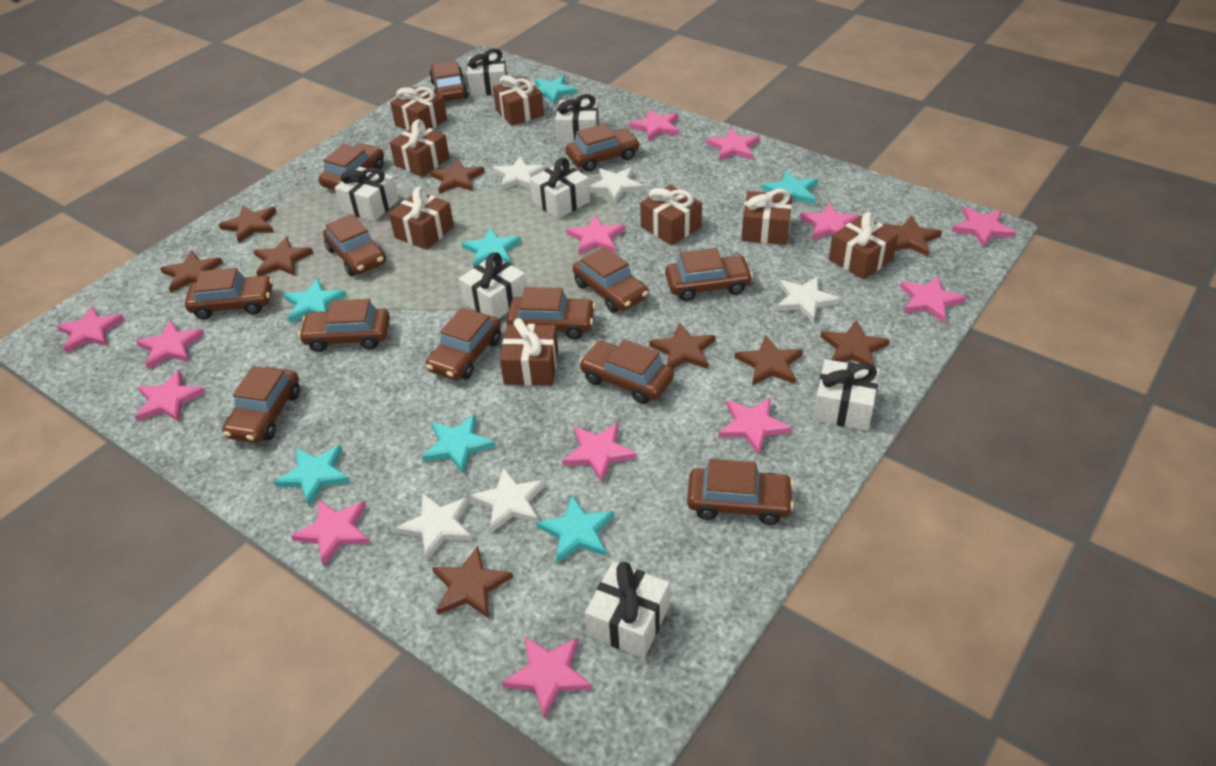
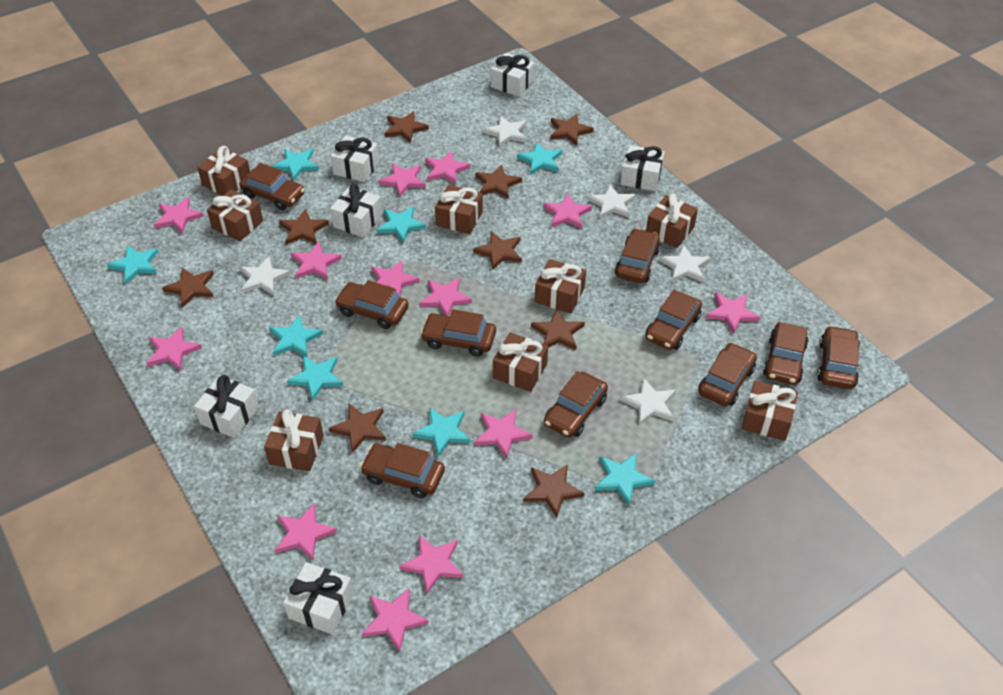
brown car: [185,268,273,319] [222,366,300,443] [298,299,390,352] [319,143,384,190] [323,214,386,276] [426,308,501,380] [429,60,468,101] [506,287,596,339] [566,124,640,171] [573,246,648,313] [579,339,674,404] [665,248,753,301] [687,459,794,525] = 13 -> [240,163,305,210] [335,280,409,329] [360,443,445,498] [420,309,496,357] [544,371,608,438] [615,228,660,283] [645,290,702,350] [698,343,757,406] [763,322,809,385] [817,326,860,389] = 10
turquoise star: [274,445,351,506] [283,278,347,323] [422,414,496,474] [462,228,521,267] [535,76,577,105] [536,495,615,563] [762,171,818,204] = 7 -> [107,245,158,284] [269,315,323,357] [272,149,319,181] [287,356,344,401] [377,206,426,243] [412,407,471,457] [517,142,562,175] [595,453,655,506] = 8
white gift: [335,167,399,222] [459,252,527,319] [467,49,507,96] [530,158,590,219] [555,94,600,143] [585,561,670,658] [813,359,880,431] = 7 -> [194,375,259,438] [283,562,354,635] [330,184,382,238] [331,136,379,182] [491,53,535,97] [620,145,665,191] = 6

